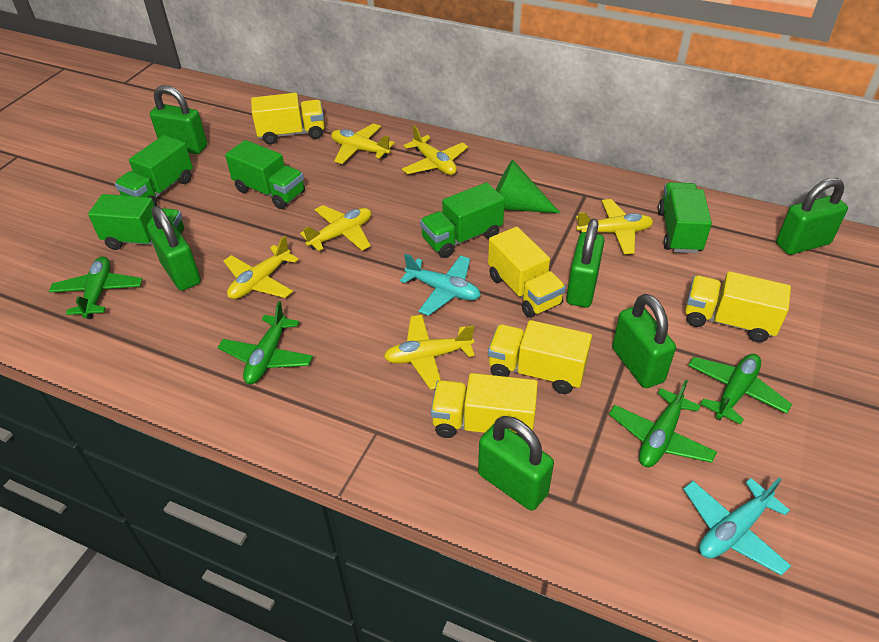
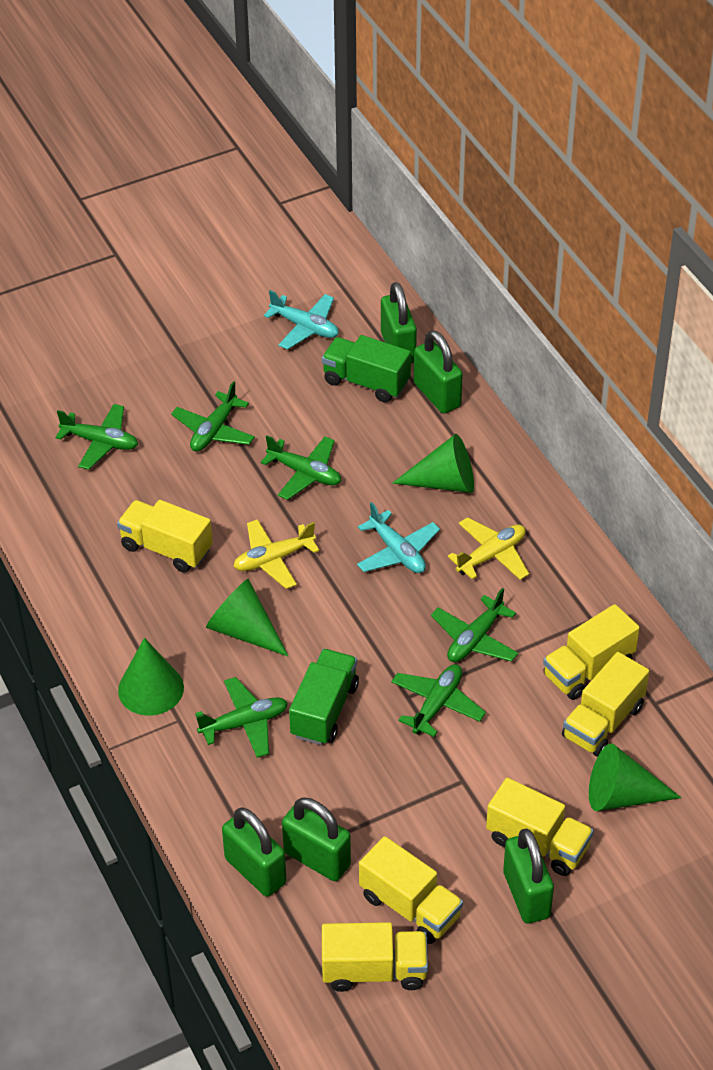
green cone: [496,160,560,213] = 1 -> [118,638,184,716] [206,579,288,656] [392,434,474,493] [589,744,682,811] = 4
green padlock: [148,206,201,291] [150,85,207,154] [478,416,554,511] [566,219,604,307] [612,294,676,388] [776,178,848,255] = 6 -> [222,808,286,897] [282,798,351,881] [381,282,417,363] [414,330,463,414] [503,829,554,923] = 5
green plane: [49,256,142,319] [218,301,313,384] [609,380,717,467] [688,354,792,425] = 4 -> [55,404,138,470] [171,381,255,452] [195,677,288,758] [261,435,341,500] [391,664,486,737] [431,588,519,662] = 6
green truck: [88,194,184,250] [114,135,193,206] [225,140,305,209] [420,182,505,258] [658,182,712,253] = 5 -> [289,649,359,745] [322,335,411,403] = 2
yellow plane: [223,236,299,299] [300,205,371,251] [331,123,395,164] [384,315,475,390] [402,125,468,175] [576,199,654,254] = 6 -> [233,519,319,589] [448,517,529,580] = 2
yellow truck: [251,93,325,144] [431,373,538,438] [488,227,566,318] [488,320,592,394] [685,271,791,343] = 5 -> [117,500,213,572] [322,922,428,992] [359,836,463,944] [486,778,594,876] [543,604,640,700] [562,652,649,757] = 6

